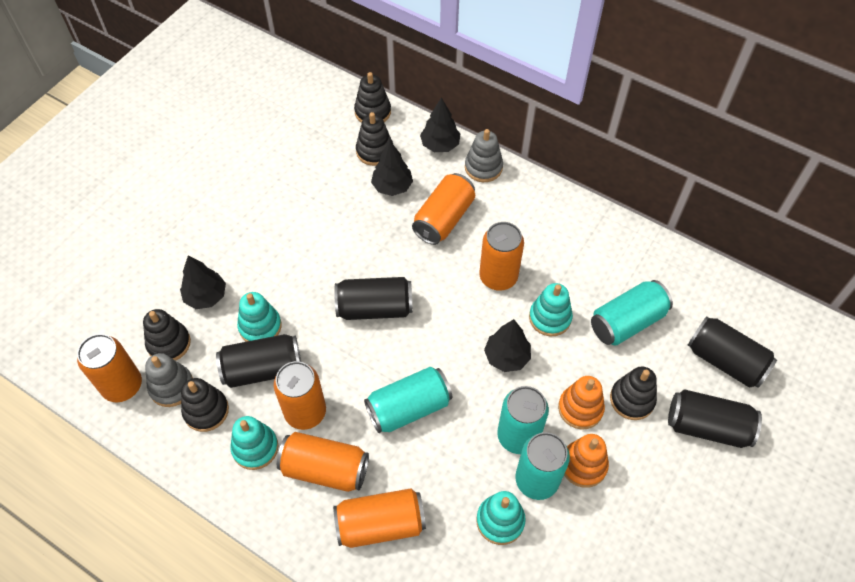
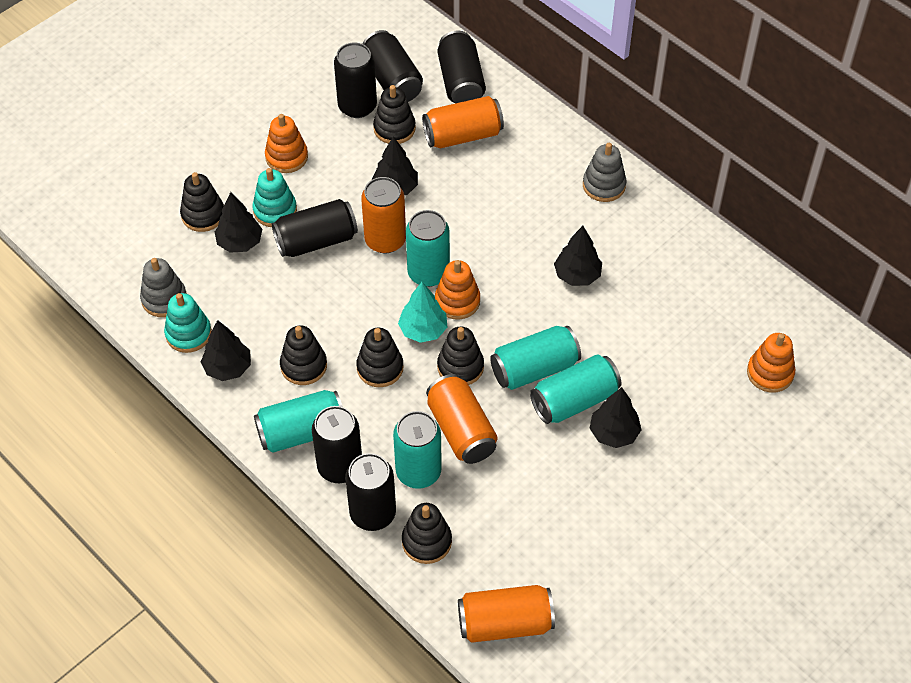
black can: [216,334,301,388] [334,277,413,320] [668,389,762,448] [687,316,777,388] = 4 -> [272,199,358,257] [312,406,362,483] [334,43,377,118] [345,453,396,531] [363,30,423,102] [438,31,486,103] = 6
black stacking toy: [143,309,191,361] [181,378,229,432] [354,72,391,123] [356,112,393,166] [610,366,657,420] = 5 -> [180,172,224,232] [280,325,327,385] [356,328,403,387] [373,85,416,144] [402,503,452,564] [437,326,484,385] = 6
black tree: [180,255,226,309] [371,141,413,196] [420,97,460,152] [484,319,531,372] = 4 -> [201,320,251,381] [215,192,262,253] [372,136,418,195] [554,226,602,286] [590,387,641,448] = 5
orange can: [77,334,142,402] [274,361,326,430] [277,432,369,492] [333,488,426,548] [412,173,475,245] [479,222,524,291] = 6 -> [361,177,406,253] [422,96,504,149] [426,374,498,464] [458,585,555,643] = 4
orange stacking toy: [558,376,605,429] [564,434,609,488] = 2 -> [265,114,308,173] [435,260,480,320] [747,333,795,393] = 3
turquoise can: [364,367,453,433] [497,386,549,454] [515,432,570,500] [591,280,673,346] = 4 -> [254,390,343,453] [393,411,442,489] [406,210,450,287] [490,326,581,390] [530,354,621,424] = 5
turquoise stacking toy: [230,416,278,470] [237,292,282,342] [476,491,526,545] [529,283,573,336] = 4 -> [164,293,212,353] [252,168,297,227] = 2
turquoise tree: none = 0 -> [398,282,447,343] = 1

